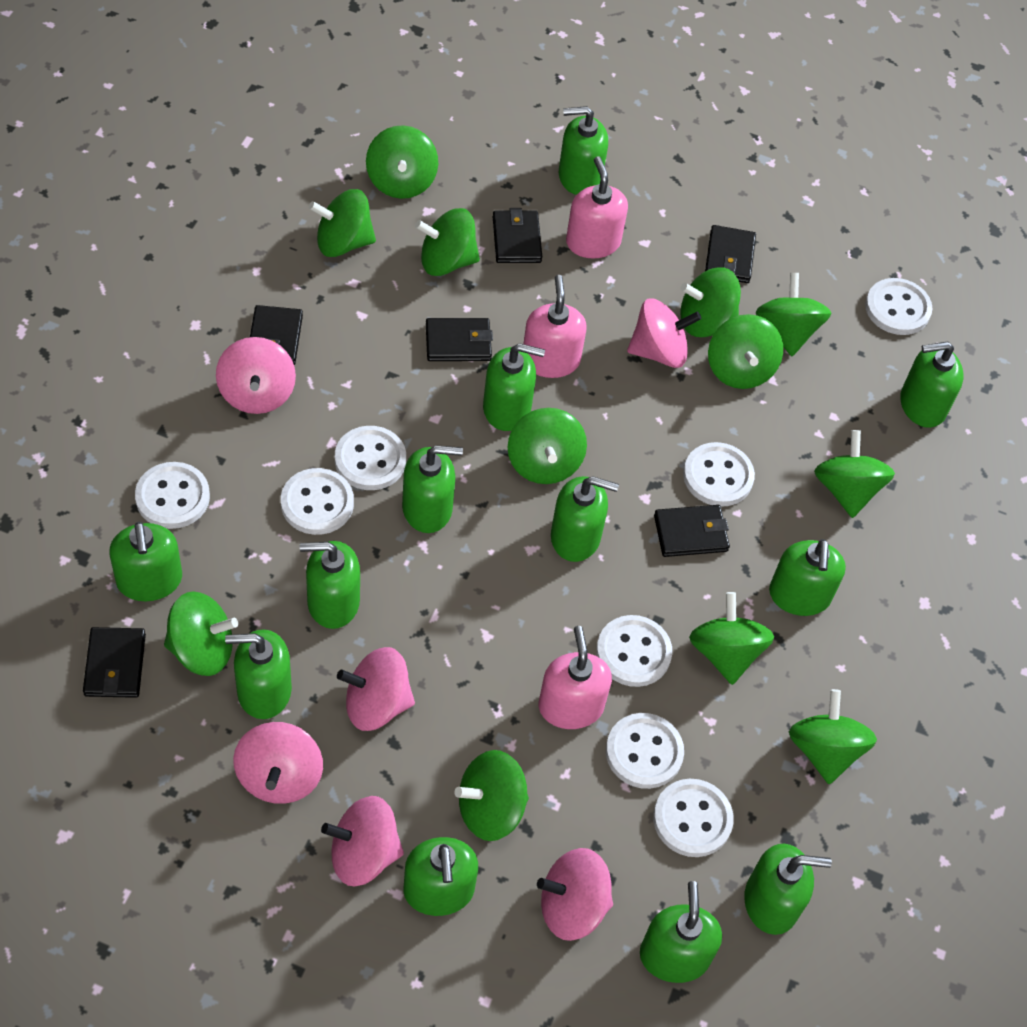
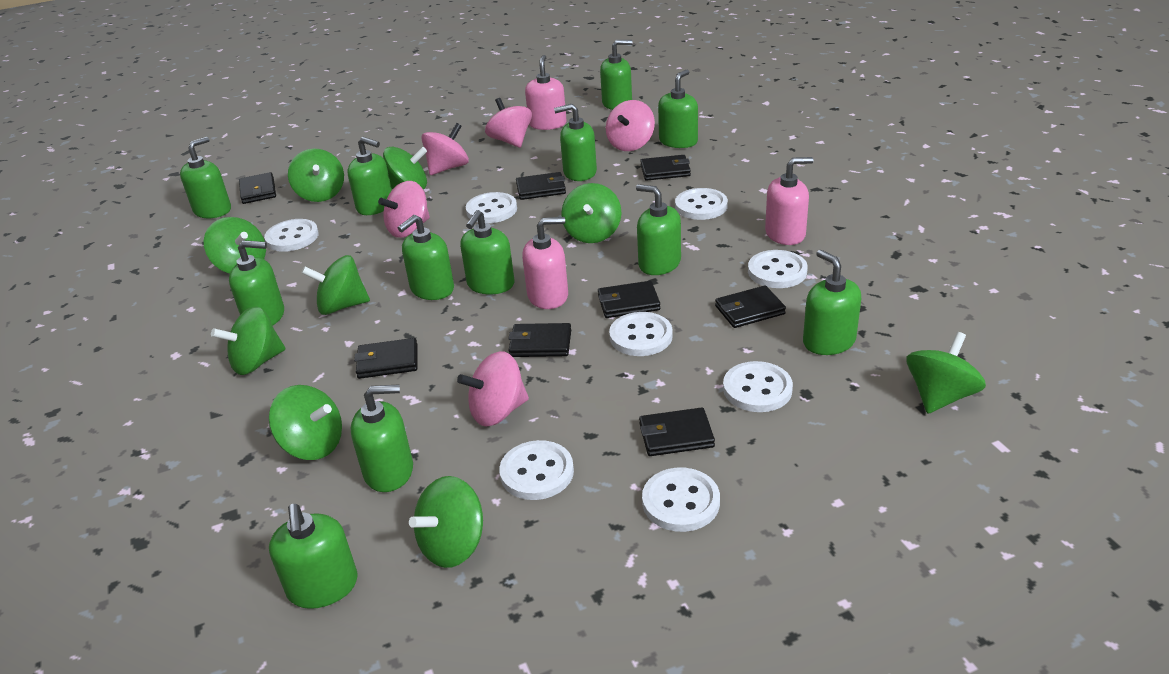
black wallet: [83,627,146,698] [250,305,303,365] [426,318,493,361] [493,208,542,263] [654,505,730,557] [705,225,756,283] = 6 -> [239,172,276,204] [354,338,418,379] [508,323,571,357] [516,172,566,200] [598,281,660,318] [639,407,715,456] [640,155,691,181] [715,285,786,328] = 8
green spinning top: [164,591,238,676] [309,189,376,257] [366,125,438,199] [415,208,480,276] [454,750,529,841] [508,408,587,484] [680,267,741,337] [689,592,774,685] [708,314,783,389] [755,273,831,356] [789,689,877,784] [814,430,895,518] = 12 -> [204,217,266,273] [211,306,285,375] [269,385,342,460] [288,148,344,202] [301,255,370,315] [383,147,427,189] [409,476,483,568] [561,183,621,243] [906,332,986,414] = 9
pink spinning top: [216,337,296,414] [233,722,323,804] [321,796,404,886] [337,647,415,731] [537,848,613,941] [627,299,701,368] = 6 -> [378,181,430,238] [421,123,469,175] [457,351,529,426] [485,98,532,148] [606,100,655,151] = 5

